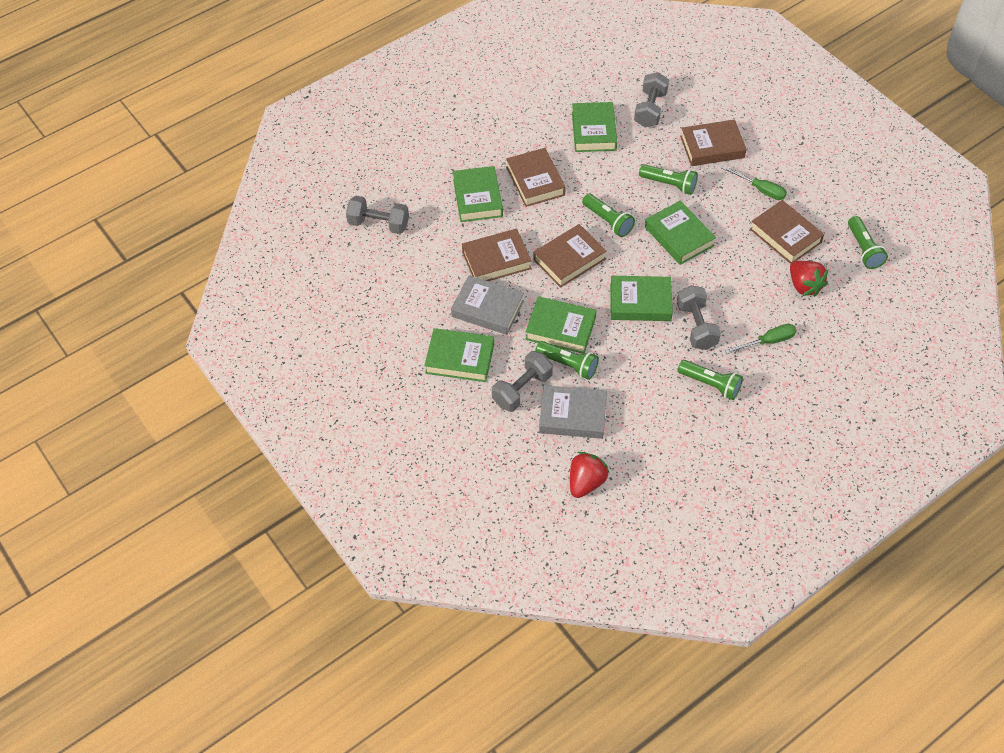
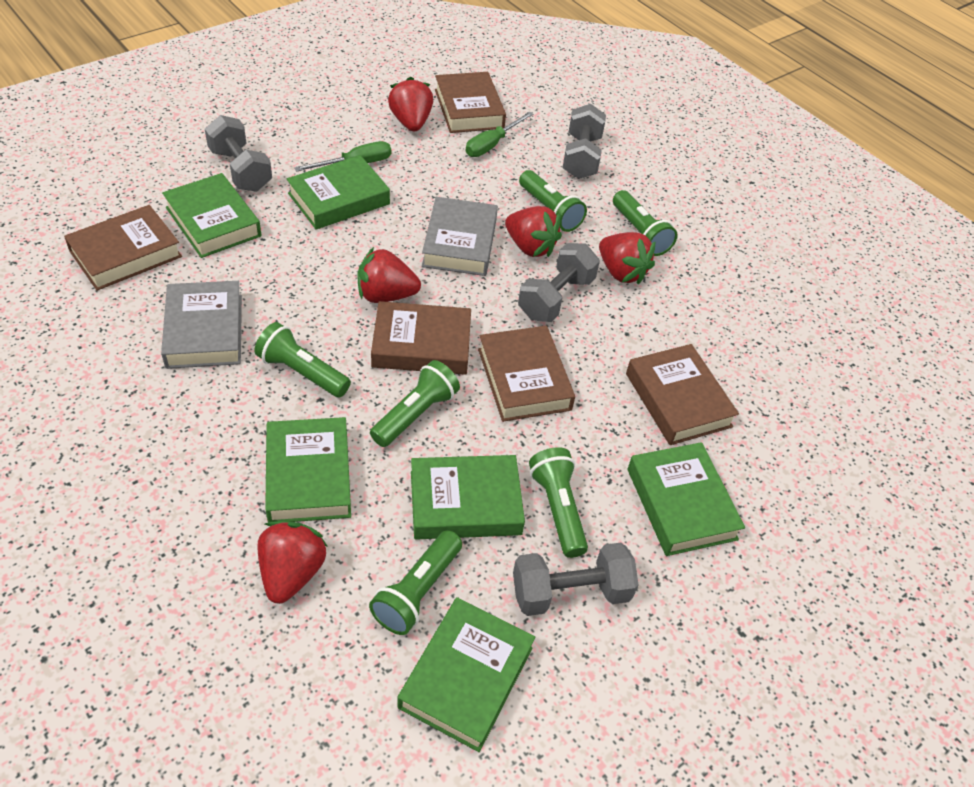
green flashlight: [536,341,599,380] [582,194,635,237] [639,164,698,195] [678,360,743,400] [848,216,888,269] = 5 -> [254,322,351,398] [369,530,462,635] [370,360,460,447] [519,170,587,232] [529,447,588,558] [613,190,678,256] = 6
red strawberry: [570,452,609,498] [790,261,829,297] = 2 -> [257,521,328,604] [357,247,421,303] [388,77,433,131] [505,206,562,257] [599,232,655,284] = 5

